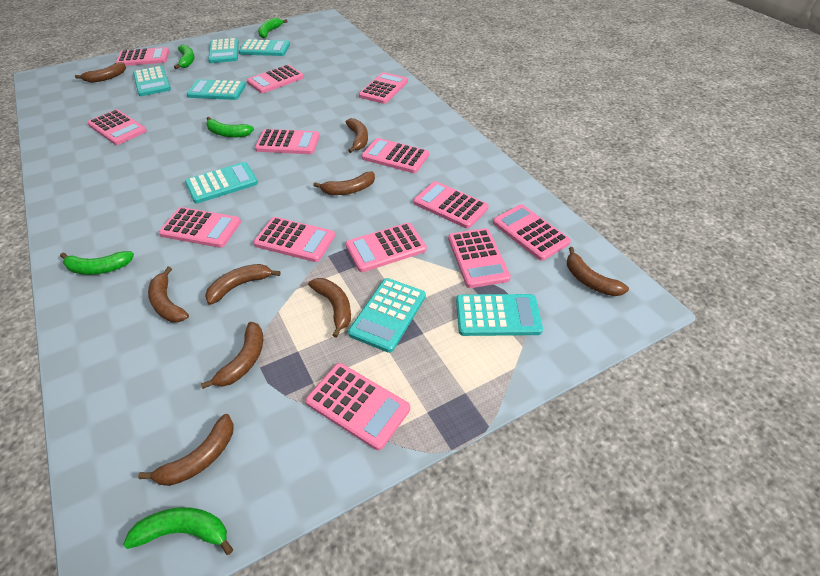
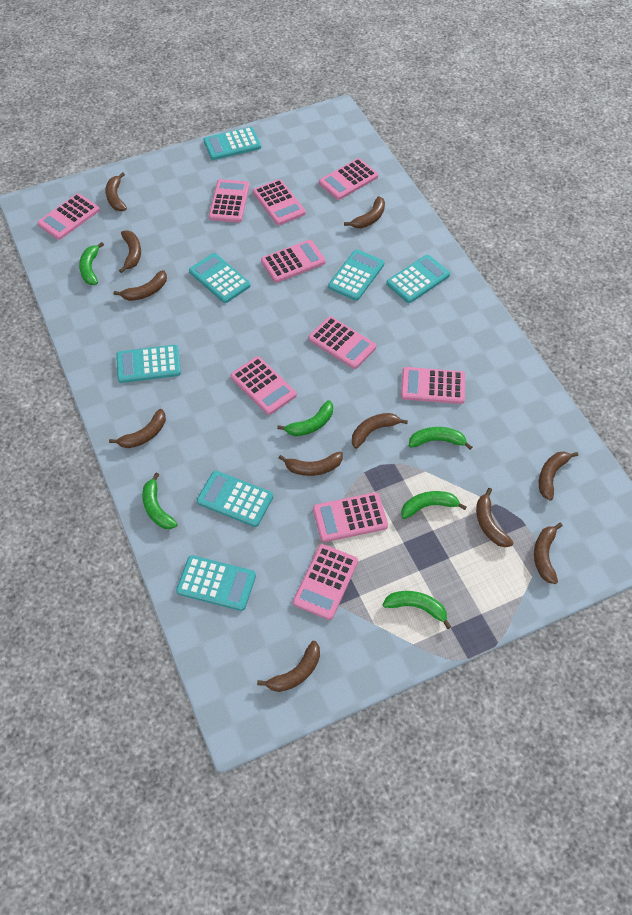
brown banana: [75,62,126,83] [138,414,233,486] [148,267,189,322] [201,322,263,389] [205,264,280,305] [308,278,351,338] [313,172,375,195] [345,118,368,153] [567,247,629,296] = 9 -> [105,172,127,211] [109,409,166,448] [113,270,167,301] [119,230,141,273] [257,641,320,692] [279,451,343,476] [344,196,385,228] [352,413,408,449] [476,488,514,547] [534,523,563,584] [539,452,578,500] = 11
green banana: [60,251,134,275] [123,507,233,555] [174,44,195,69] [206,117,254,137] [258,18,288,38] = 5 -> [79,242,104,285] [142,473,178,529] [277,400,333,436] [383,591,451,629] [401,491,467,519] [409,427,472,450] = 6
pink calculator: [87,109,147,145] [116,47,169,66] [159,207,241,248] [247,65,304,93] [253,217,335,262] [255,129,320,154] [306,363,410,450] [346,223,427,272] [359,72,408,104] [362,138,429,173] [414,181,489,229] [448,228,511,288] [493,204,571,261] = 13 -> [37,193,100,240] [209,179,249,222] [230,356,297,415] [253,179,306,225] [261,240,326,283] [293,544,358,620] [308,316,376,369] [313,492,388,542] [319,158,378,200] [401,367,465,404] = 10

